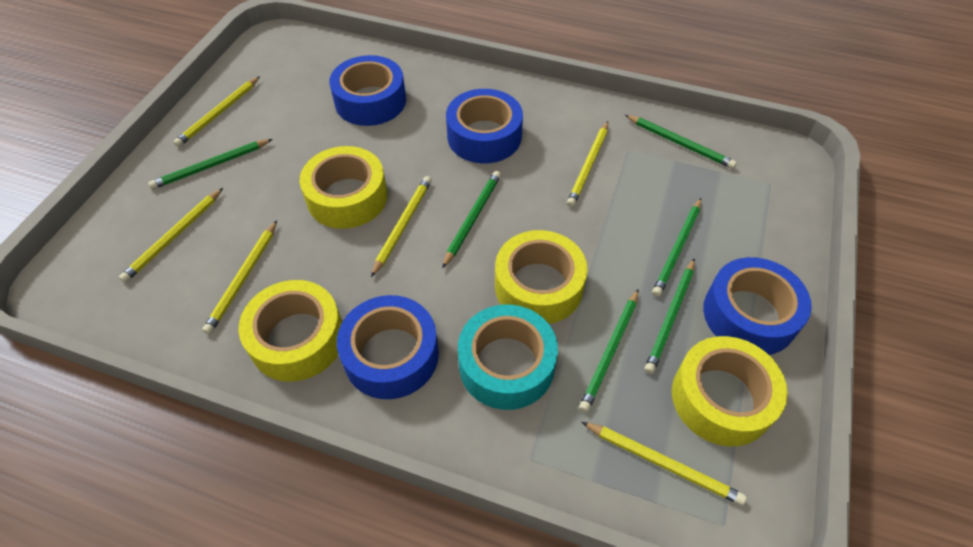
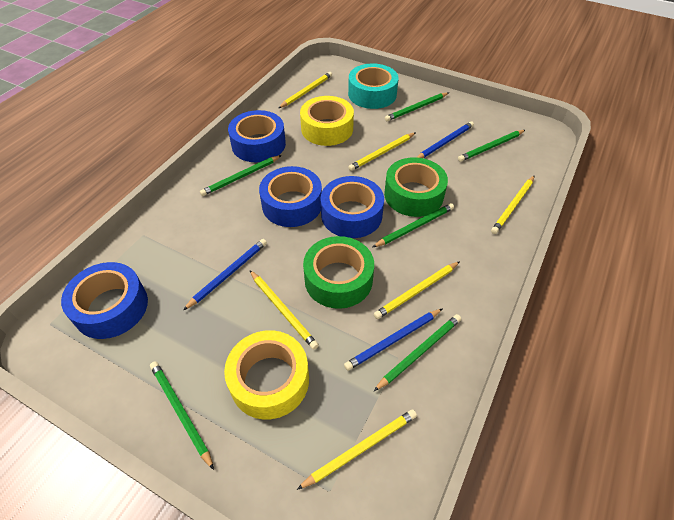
blue pencil: none = 0 -> [183,239,267,310] [344,309,442,371] [416,121,474,158] = 3
green tape: none = 0 -> [303,236,374,309] [384,157,448,217] = 2
yellow tape: [238,280,342,382] [300,146,387,229] [495,230,588,324] [672,336,788,446] = 4 -> [224,330,309,420] [300,96,354,146] = 2

